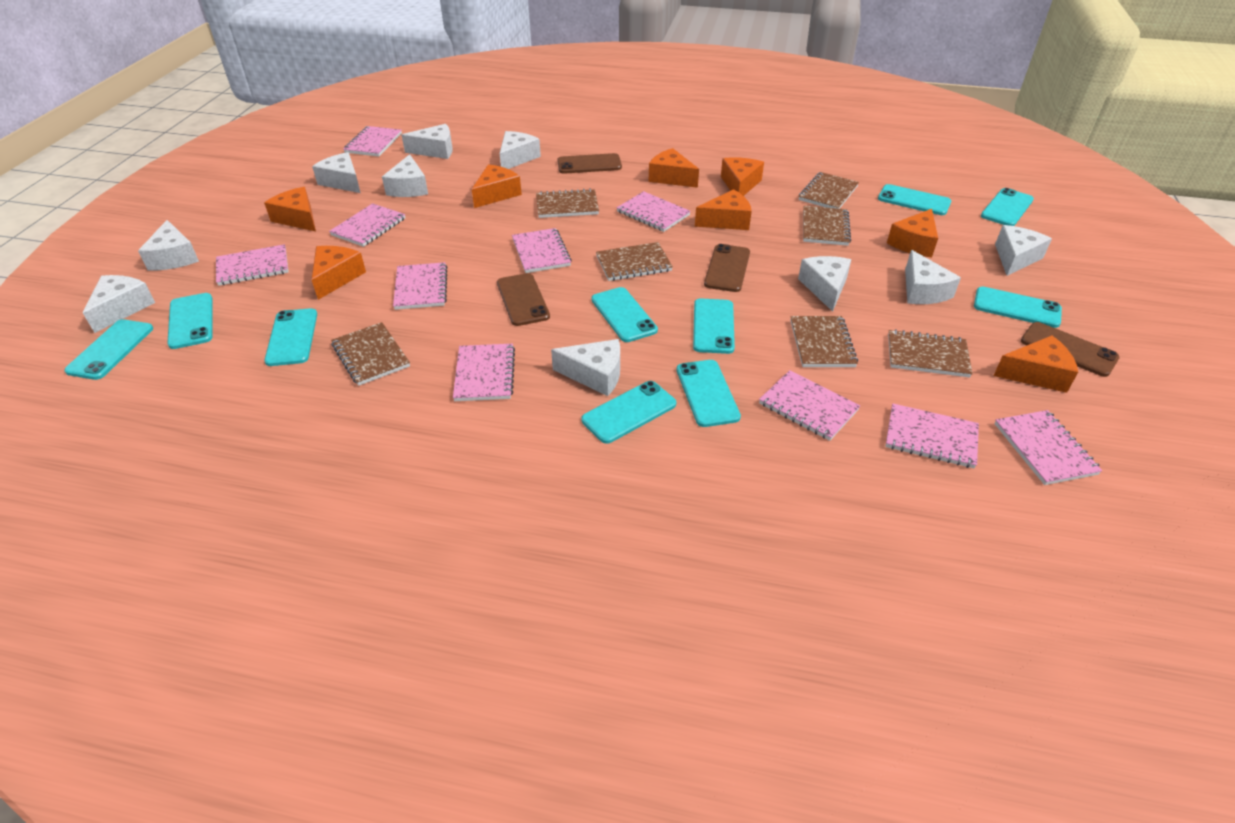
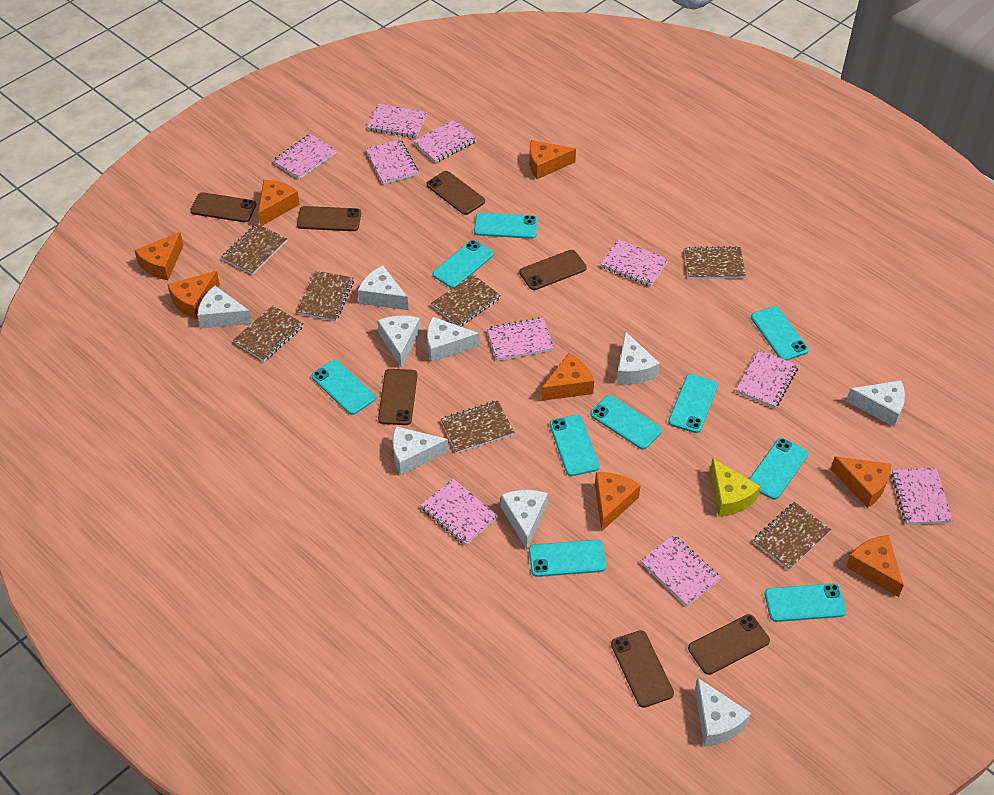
brown phone: [497,273,550,326] [557,153,622,174] [704,244,750,292] [1021,322,1120,377] = 4 -> [190,192,256,222] [297,206,361,231] [378,369,417,425] [426,171,485,215] [519,250,587,290] [611,630,674,708] [688,614,770,675] = 7
white cheese: [83,275,155,333] [138,220,199,270] [312,152,361,193] [382,154,428,197] [402,124,453,159] [500,131,541,169] [551,339,620,396] [798,256,852,312] [905,250,961,304] [995,225,1052,276] = 10 -> [197,286,252,328] [358,265,409,310] [377,315,421,368] [393,426,449,475] [427,317,479,362] [501,490,548,549] [616,331,660,385] [695,678,751,747] [846,380,905,427] = 9
yellow cheese: none = 0 -> [710,458,761,517] = 1

